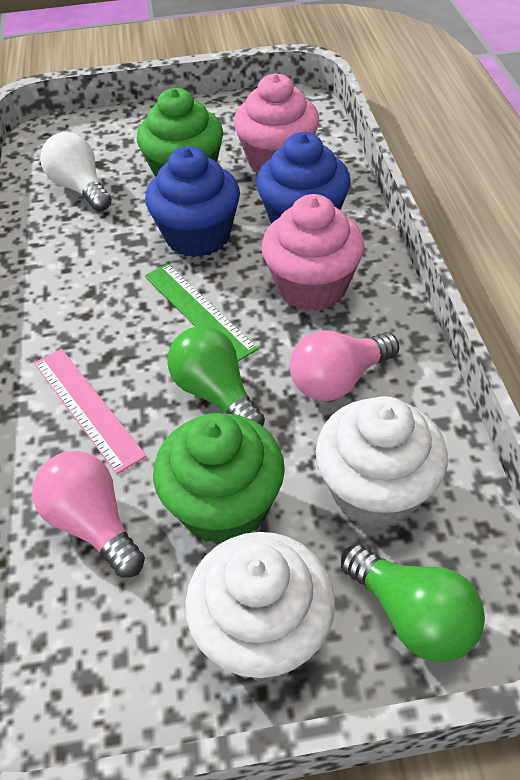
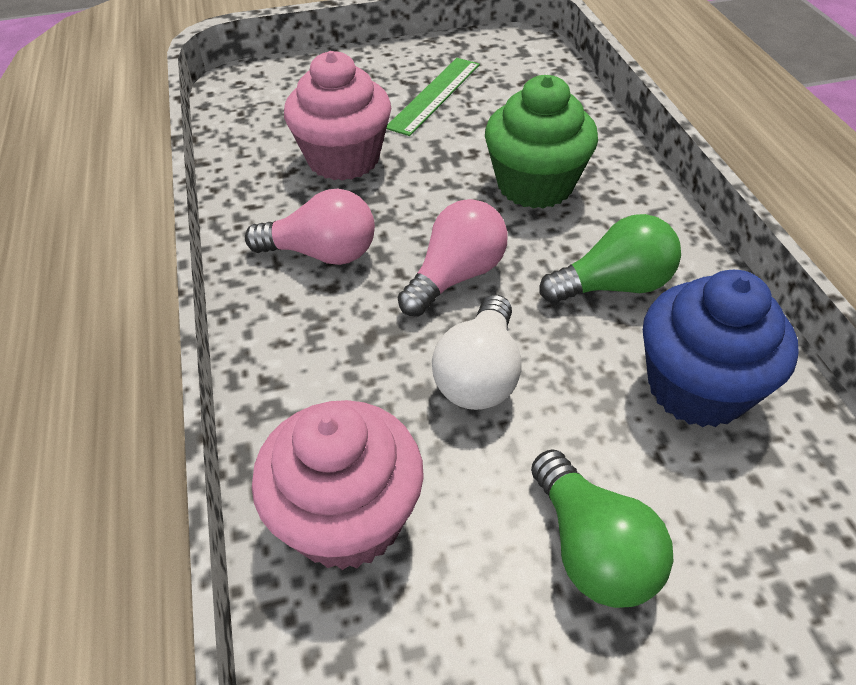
blue cupcake: [145,146,240,257] [256,132,350,224] = 2 -> [643,270,799,427] = 1
green cupcake: [137,88,223,177] [153,413,285,545] = 2 -> [485,75,598,209] = 1
pink ruler: [34,349,146,474] = 1 -> none = 0
white cupcake: [185,532,335,681] [316,396,448,529] = 2 -> none = 0

